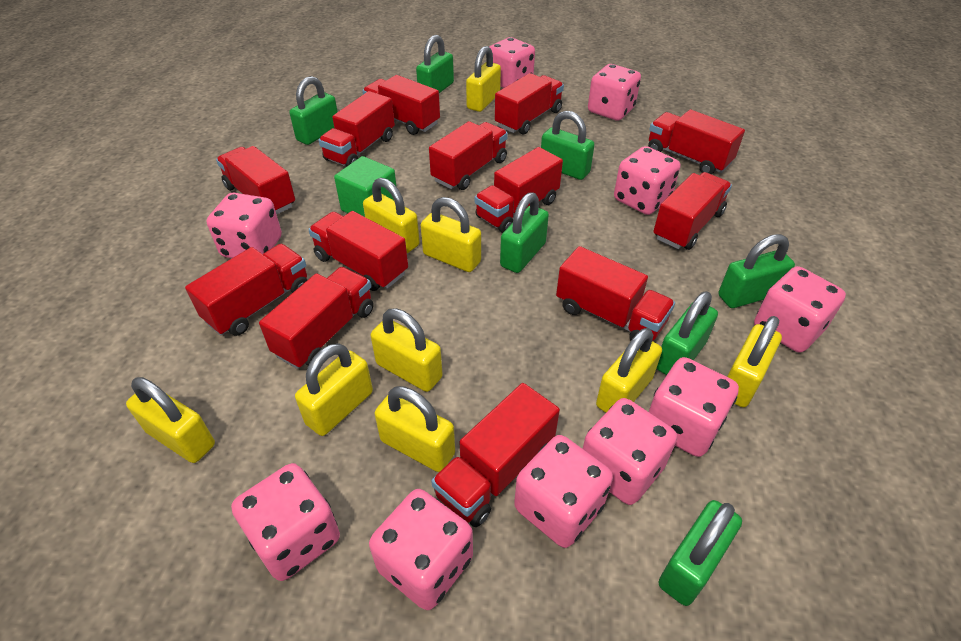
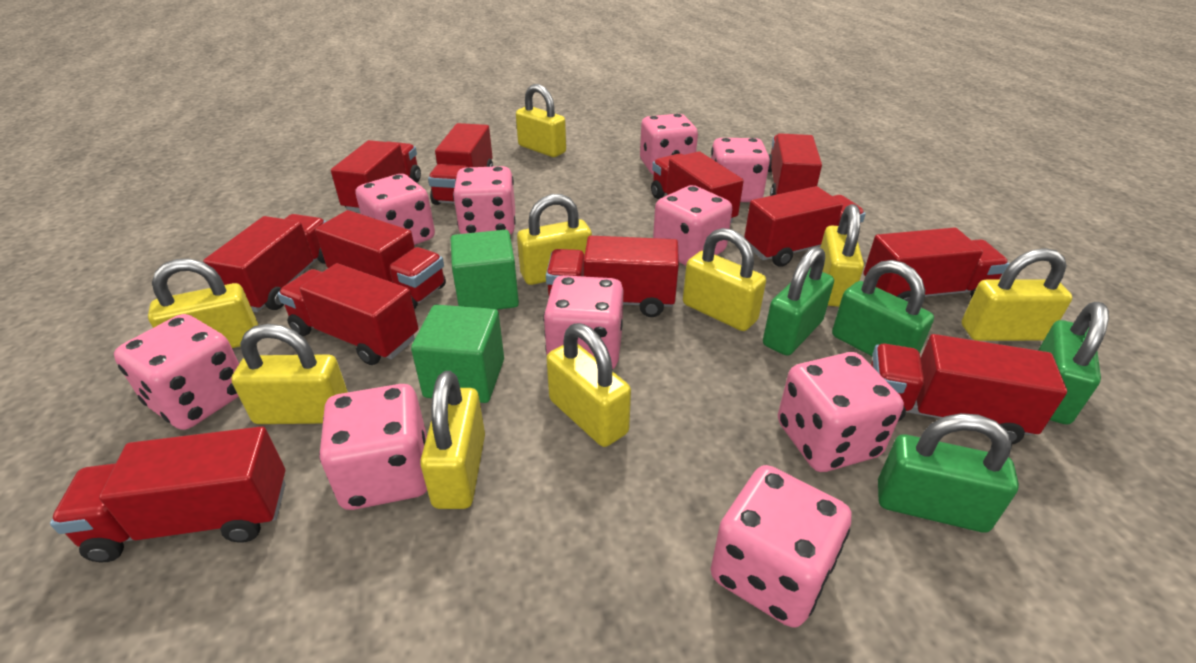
green cube: [334,156,397,217] = 1 -> [411,305,504,403] [450,230,519,310] = 2
green padlock: [289,76,338,145] [416,35,454,93] [500,192,549,273] [541,111,595,180] [656,291,718,375] [659,500,742,606] [718,234,795,308] = 7 -> [763,246,834,356] [832,260,934,357] [878,413,1019,533] [1038,302,1109,424] = 4
red truck: [185,244,307,336] [216,146,295,214] [259,267,373,369] [308,211,408,291] [318,91,395,167] [363,75,440,135] [429,121,508,190] [431,383,560,527] [475,147,563,233] [495,73,564,135] [556,246,675,341] [648,109,745,174] [653,172,732,250] = 13 -> [50,426,286,562] [203,214,327,312] [277,263,419,365] [315,210,446,309] [331,140,421,213] [428,123,493,205] [546,236,679,317] [651,151,744,223] [744,186,866,267] [768,133,822,196] [863,227,1010,302] [871,334,1067,444] = 12

